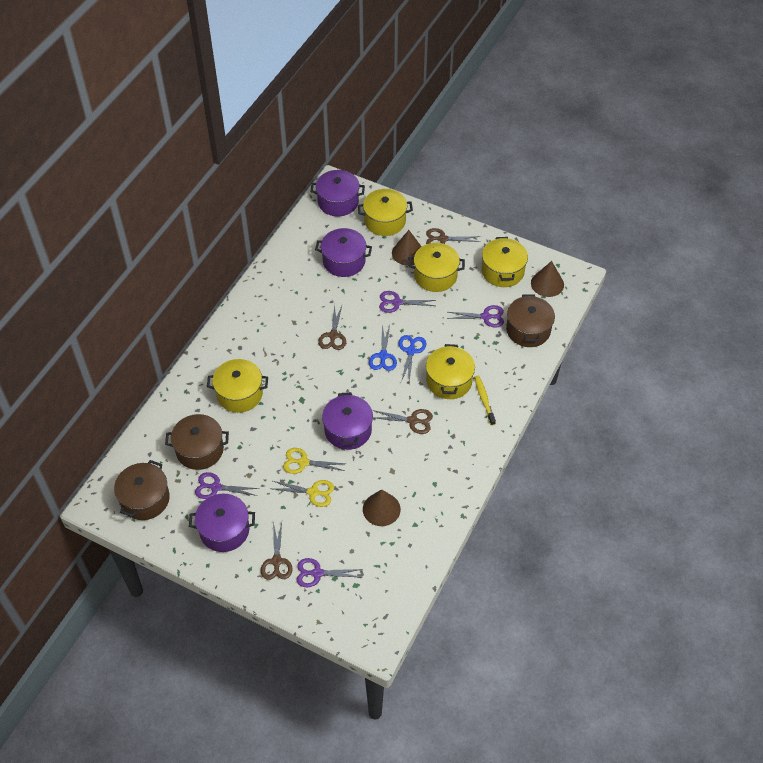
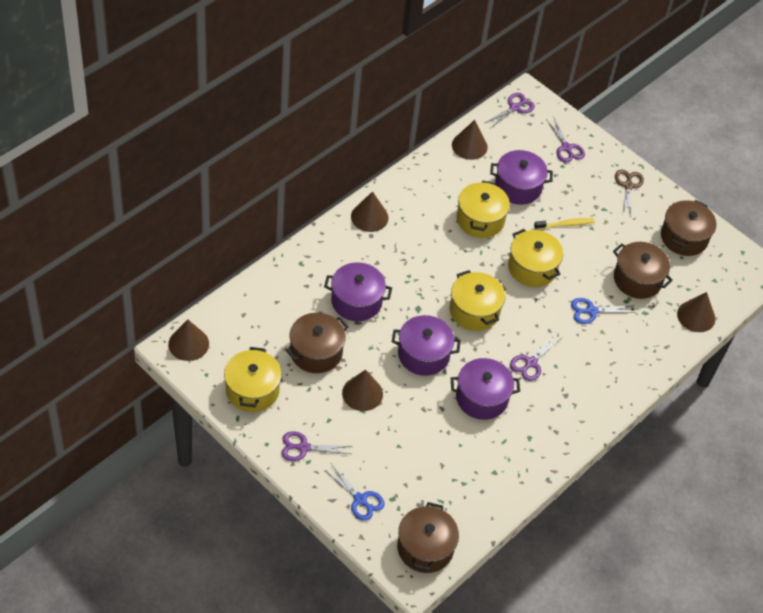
brown cone: [363,489,401,526] [392,230,422,266] [531,261,564,297] = 3 -> [168,319,209,361] [342,370,383,411] [351,191,388,232] [452,120,488,160] [677,292,715,332] = 5
brown pot: [114,460,170,520] [165,414,229,470] [506,295,555,347] = 3 -> [286,313,349,373] [397,502,459,573] [613,242,673,299] [661,200,716,256] = 4
brown scissors: [261,522,292,580] [318,305,346,350] [373,409,433,434] [426,228,480,244] = 4 -> [615,169,644,217] = 1
yellow pot: [207,359,268,413] [358,189,413,236] [408,243,465,292] [426,344,475,399] [482,237,528,287] = 5 -> [224,347,282,412] [450,270,505,331] [457,181,510,238] [508,229,563,287] = 4
yellow scissors: [273,480,334,507] [283,448,345,474] = 2 -> none = 0

